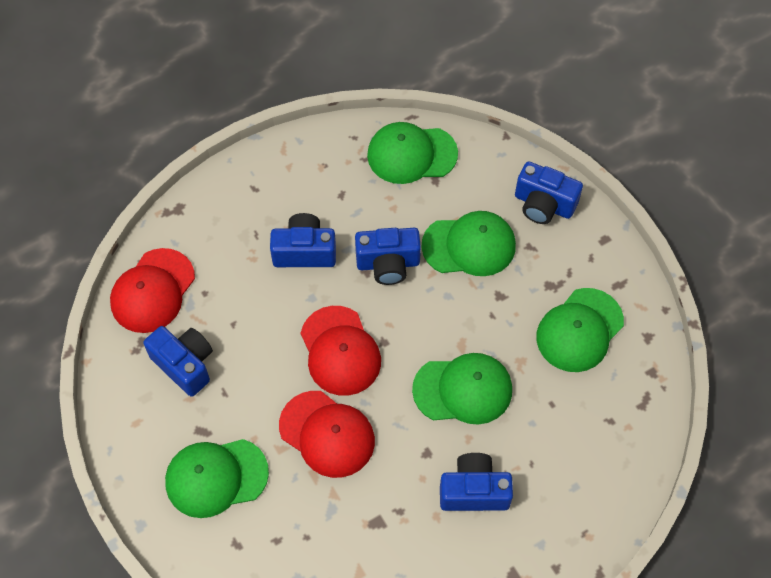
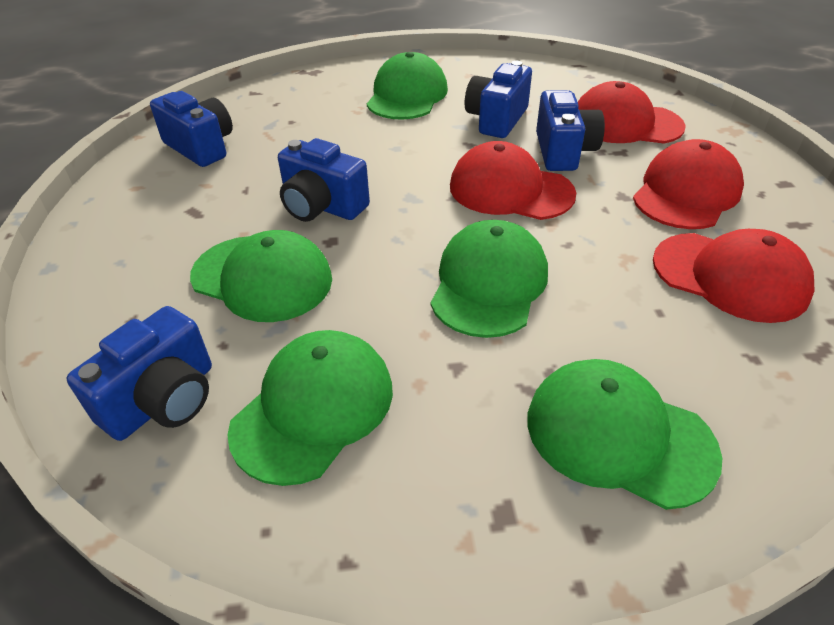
red cap: [110,248,195,333] [279,391,375,478] [301,306,381,396] = 3 -> [450,141,576,220] [578,81,686,144] [633,139,744,229] [653,229,814,323] = 4

